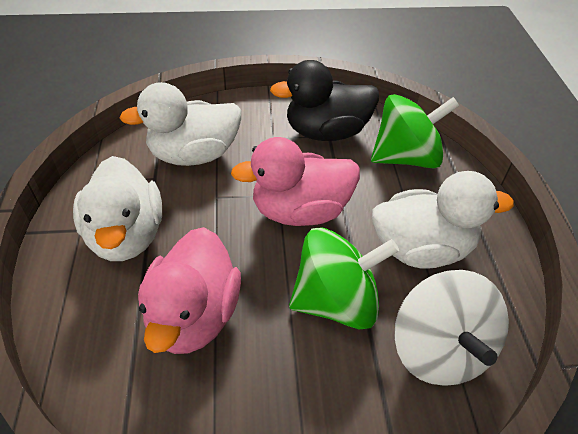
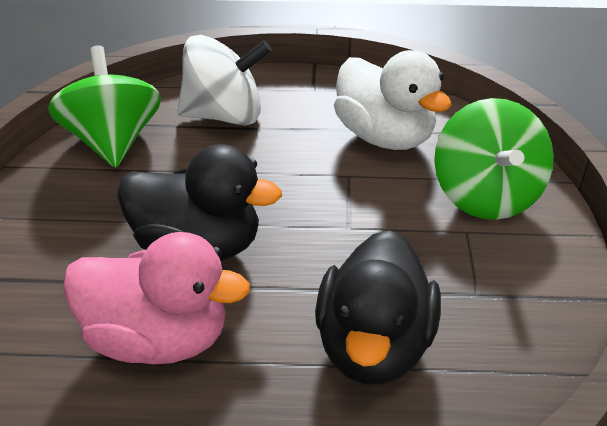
black duck: [270,60,379,141] = 1 -> [117,144,282,261] [315,230,441,384] = 2
pink duck: [138,227,241,354] [231,137,360,226] = 2 -> [63,232,250,365] = 1
white duck: [73,156,162,261] [120,82,241,166] [372,171,514,269] = 3 -> [334,50,452,150] = 1

